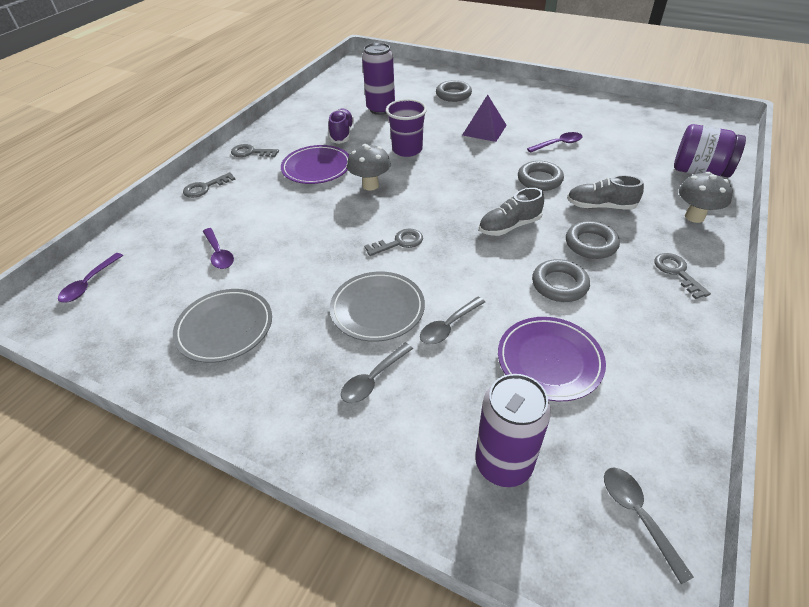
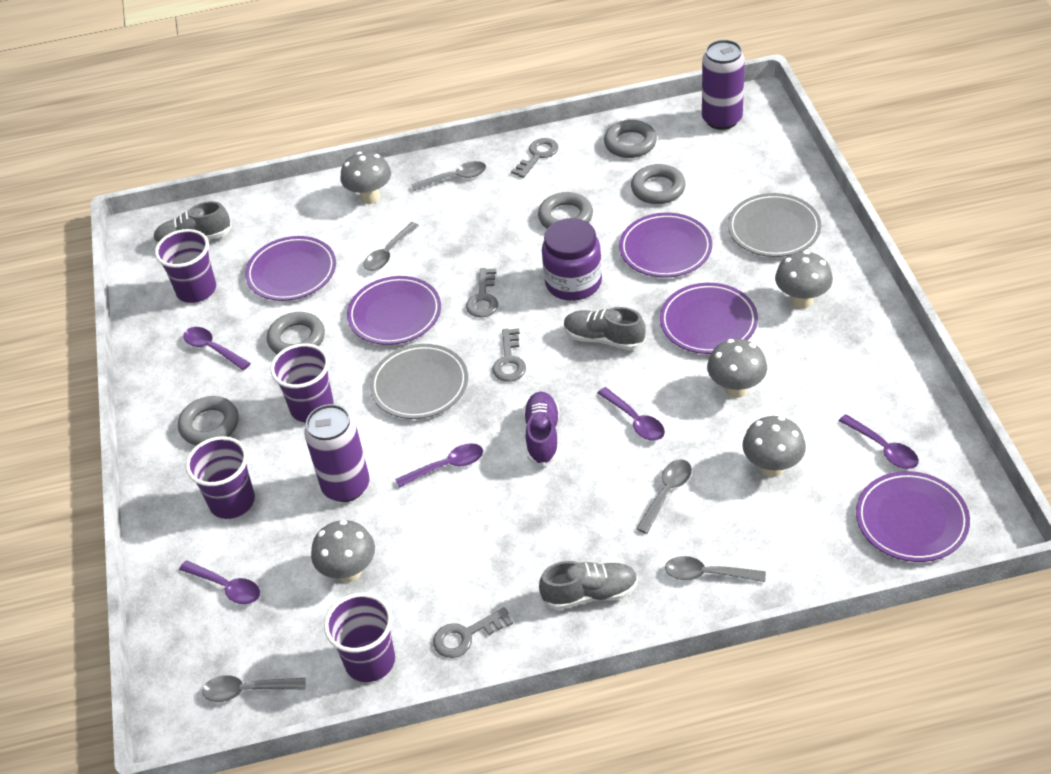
grey mushroom: [347,144,391,191] [679,172,733,223] = 2 -> [311,520,375,582] [340,152,391,204] [707,339,767,398] [742,416,806,477] [775,251,833,309] = 5
grey ring: [436,80,472,102] [518,161,564,191] [532,259,590,302] [566,221,620,259] = 4 -> [178,396,239,445] [267,312,325,354] [538,192,593,228] [604,120,657,158] [631,164,686,204] = 5
grey shoe: [479,188,544,236] [567,175,644,210] = 2 -> [153,201,232,244] [539,561,638,610] [564,307,646,350] = 3
grey spoon: [341,343,413,403] [420,297,485,345] [604,468,694,584] = 3 -> [202,675,306,702] [363,222,419,271] [411,161,486,191] [636,459,692,534] [665,556,766,582] = 5
purple cup: [386,99,427,157] = 1 -> [155,229,216,303] [186,436,255,519] [270,343,334,423] [324,593,395,682] = 4
purple plate: [281,145,349,184] [498,317,606,401] = 2 -> [245,236,336,301] [347,276,441,345] [619,213,712,278] [660,283,758,354] [856,471,970,562] = 5
purple pyramid: [462,95,507,142] = 1 -> none = 0
purple spoon: [58,253,123,303] [203,228,234,269] [527,132,582,153] = 3 -> [179,560,260,604] [183,327,250,370] [395,443,483,488] [598,387,665,441] [839,414,919,469] = 5

